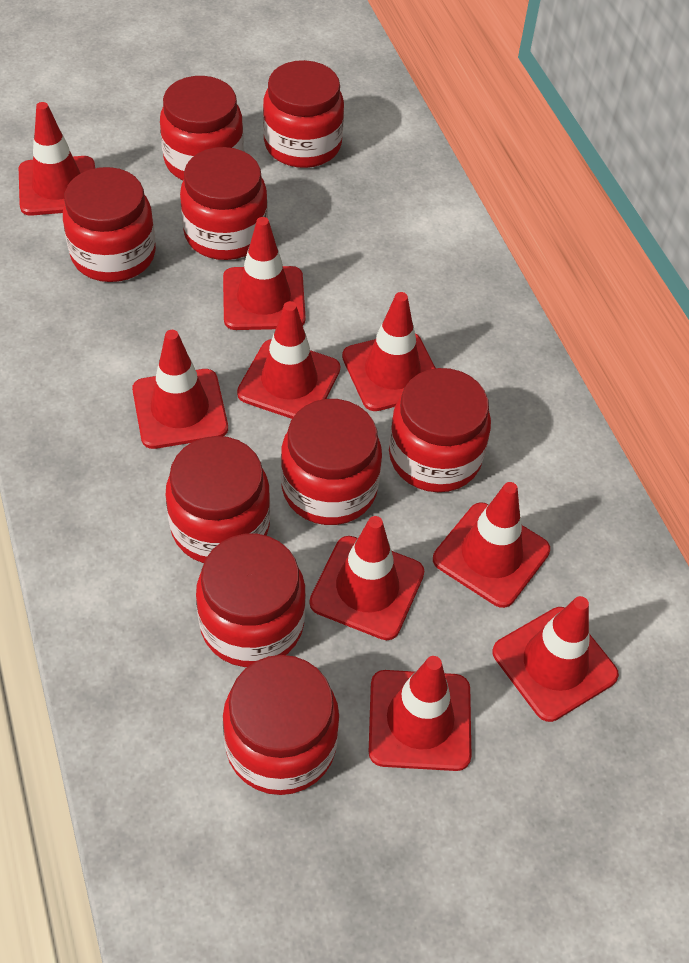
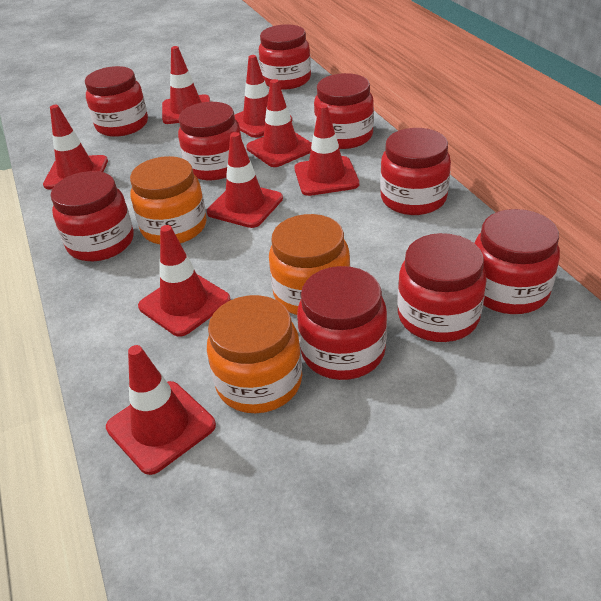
orange jar: none = 0 -> [130,156,206,244] [207,295,302,413] [269,214,350,315] = 3
red traffic cone: [19,102,95,216] [132,330,228,449] [223,217,305,330] [237,301,340,419] [309,516,424,640] [342,292,436,411] [369,656,471,771] [433,482,550,608] [492,596,619,722] = 9 -> [43,105,108,189] [106,345,216,475] [138,225,231,337] [162,46,210,124] [207,132,283,228] [234,55,292,138] [246,79,312,167] [294,104,359,196] = 8

